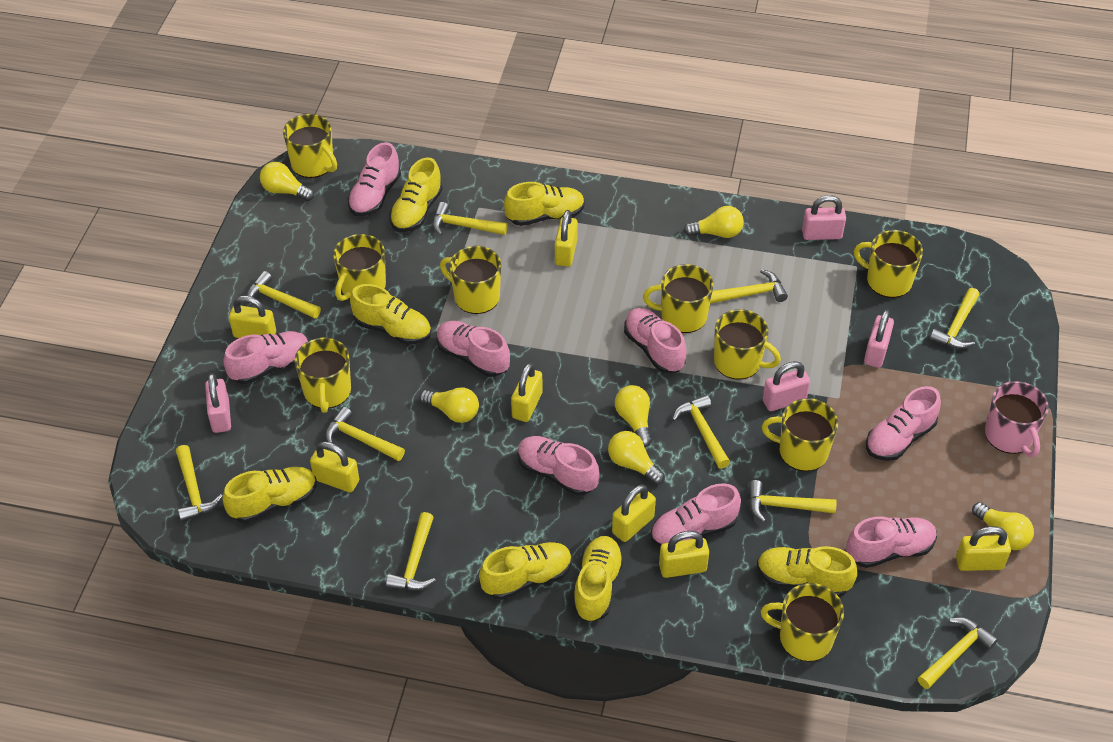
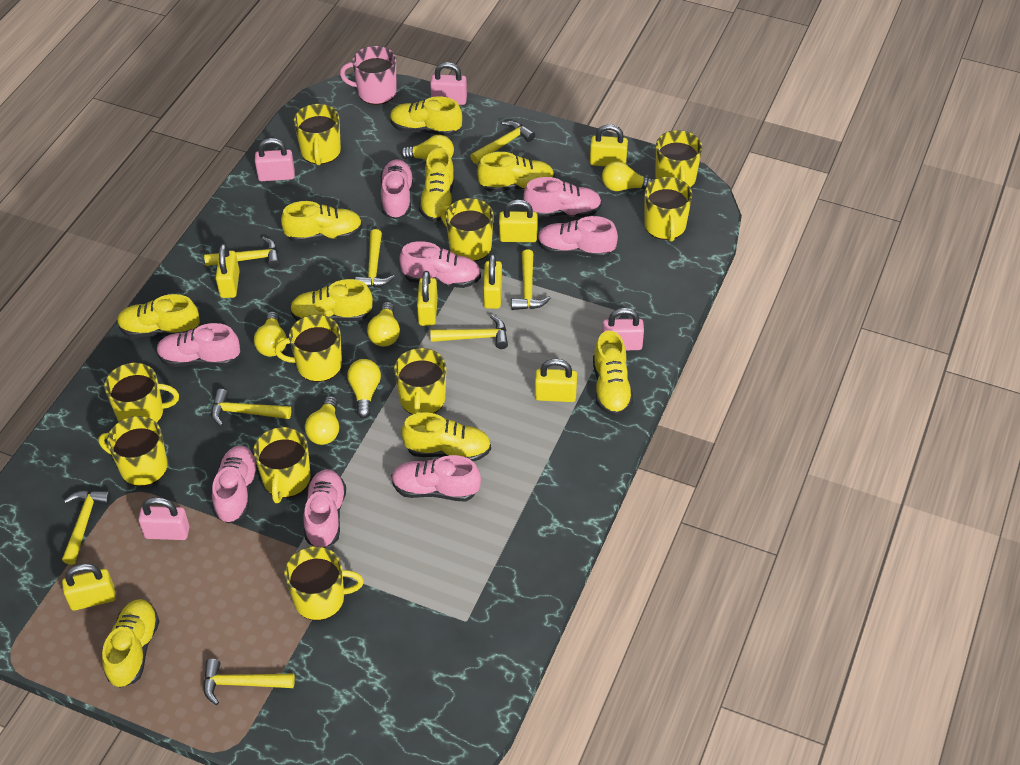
yellow hammer: [176,445,223,522] [246,271,321,319] [325,407,405,461] [386,512,436,590] [432,202,508,235] [672,395,730,469] [710,269,788,304] [749,480,837,522] [918,618,998,689] [930,288,980,349] = 10 -> [62,490,111,565] [203,659,295,705] [204,237,280,268] [211,389,291,426] [355,229,395,288] [430,315,508,349] [470,121,535,164] [511,250,551,310] = 8
yellow mug: [283,114,337,178] [295,338,351,413] [333,234,386,301] [440,246,501,314] [643,264,714,333] [714,309,781,380] [761,583,844,662] [762,398,838,471] [854,230,923,298] = 9 -> [99,416,168,486] [104,363,179,423] [253,427,310,503] [275,315,342,382] [284,546,364,620] [294,104,341,165] [394,348,446,415] [440,198,493,261] [644,177,692,242] [655,130,702,188] = 10
yellow shoe: [223,467,317,523] [350,284,431,345] [389,157,443,232] [479,542,572,600] [504,182,585,226] [573,536,624,622] [757,546,858,597] = 7 -> [102,599,159,688] [117,294,200,338] [281,201,363,243] [290,279,373,321] [390,96,462,136] [401,412,491,462] [419,148,454,222] [477,152,555,192] [593,331,633,416] = 9

